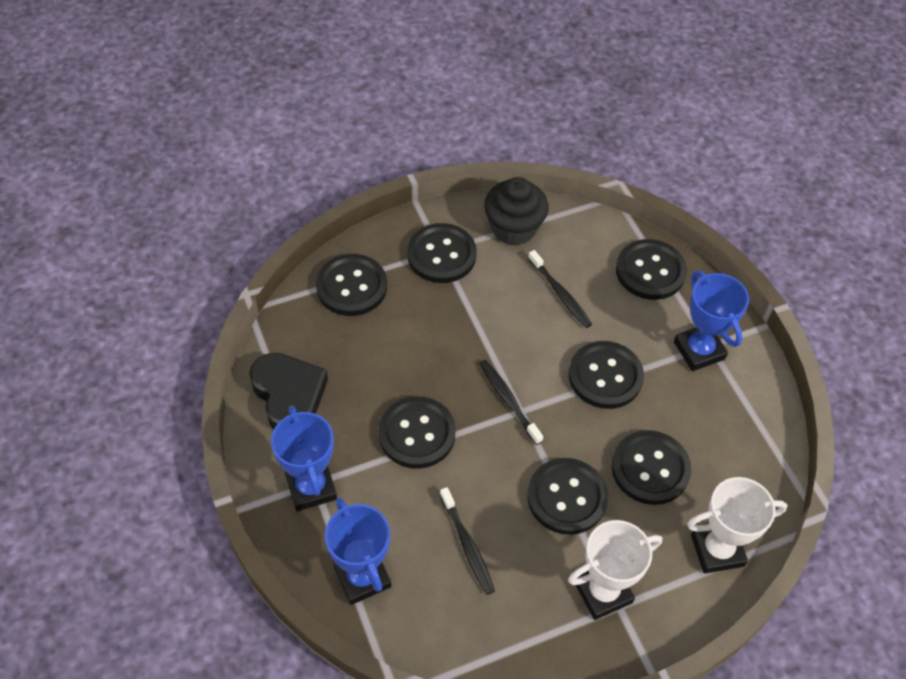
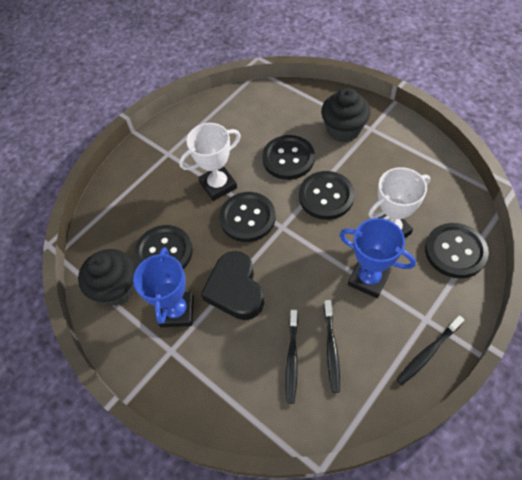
black button: [316,254,387,316] [378,396,456,469] [407,223,477,283] [527,458,608,535] [569,341,644,409] [611,430,691,505] [616,239,687,300] = 7 -> [134,225,193,269] [219,192,276,242] [262,135,315,180] [299,171,355,220] [425,223,489,278] = 5
black cupcake: [484,177,549,245] = 1 -> [78,249,136,306] [321,88,371,142] = 2
blue trophy: [271,406,337,511] [325,497,391,605] [674,270,749,371] = 3 -> [133,247,194,327] [339,218,416,298] = 2

